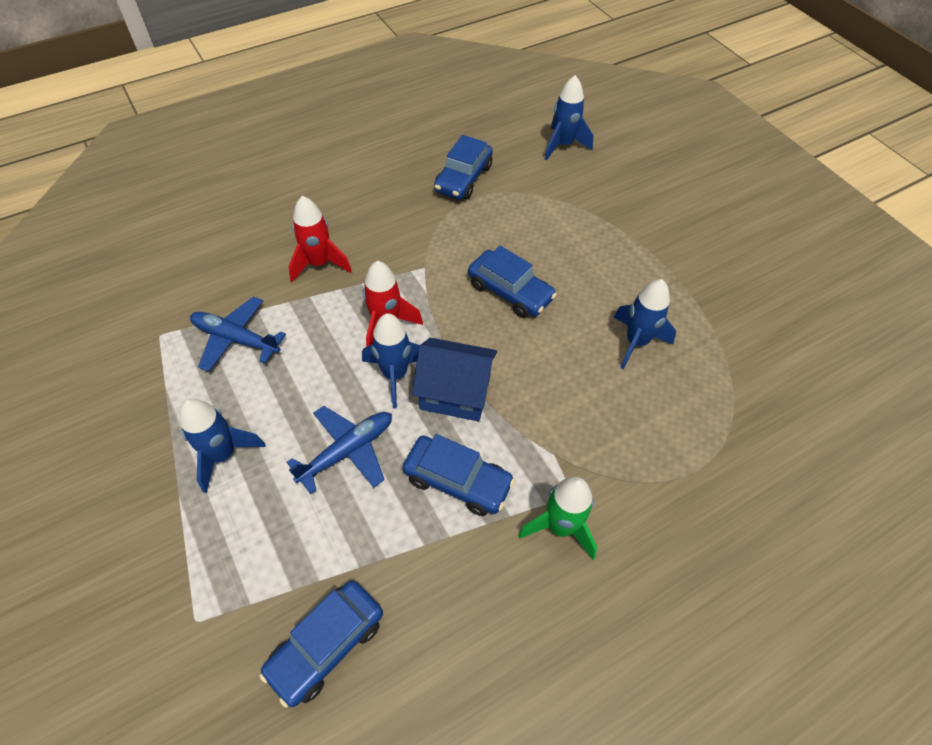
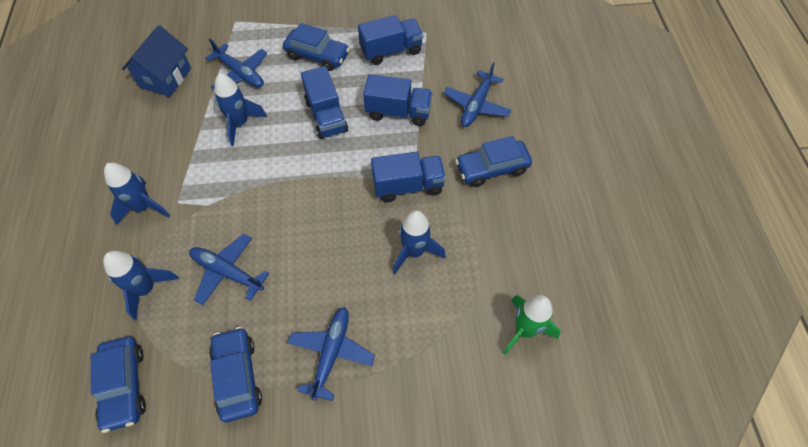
blue plane: [190,297,286,372] [287,406,392,494] = 2 -> [189,234,270,305] [205,39,267,89] [288,307,375,401] [444,62,511,127] = 4
blue truck: none = 0 -> [301,66,348,139] [358,15,423,65] [363,74,432,126] [371,152,446,202] = 4
red rocket: [288,196,352,282] [363,261,423,347] = 2 -> none = 0

